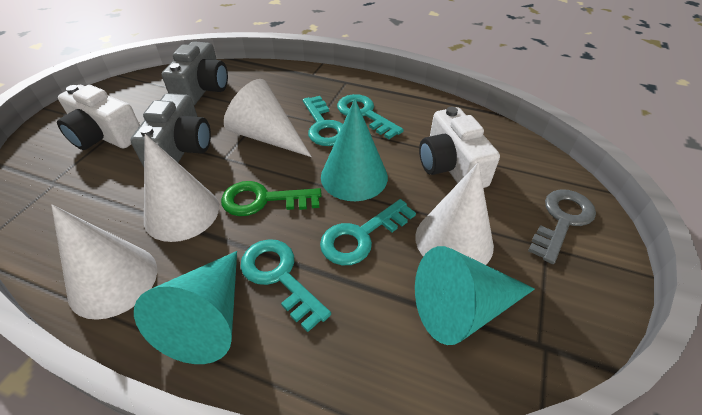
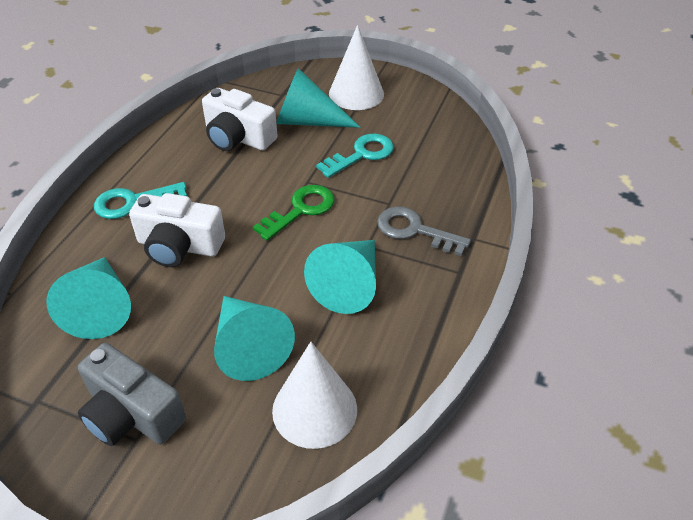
grey camera: [130,93,211,167] [162,41,228,105] = 2 -> [78,343,186,446] = 1
turquoise cone: [134,251,237,364] [321,99,388,201] [415,246,535,345] = 3 -> [47,257,131,339] [214,296,295,381] [276,68,360,128] [304,240,376,314] = 4
turquoise key: [241,239,331,332] [303,96,343,146] [320,199,416,265] [337,94,404,139] = 4 -> [94,182,187,219] [316,134,394,178] = 2
white cone: [51,205,157,320] [144,134,219,242] [224,79,312,157] [415,162,494,265] = 4 -> [272,342,357,449] [329,25,384,110] = 2

